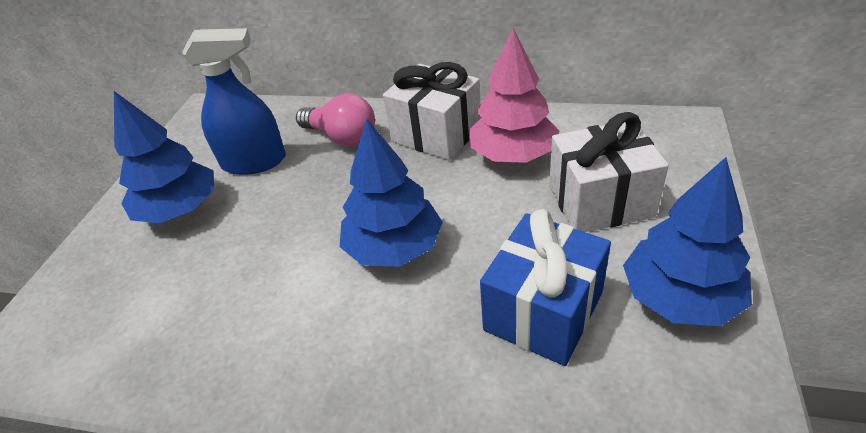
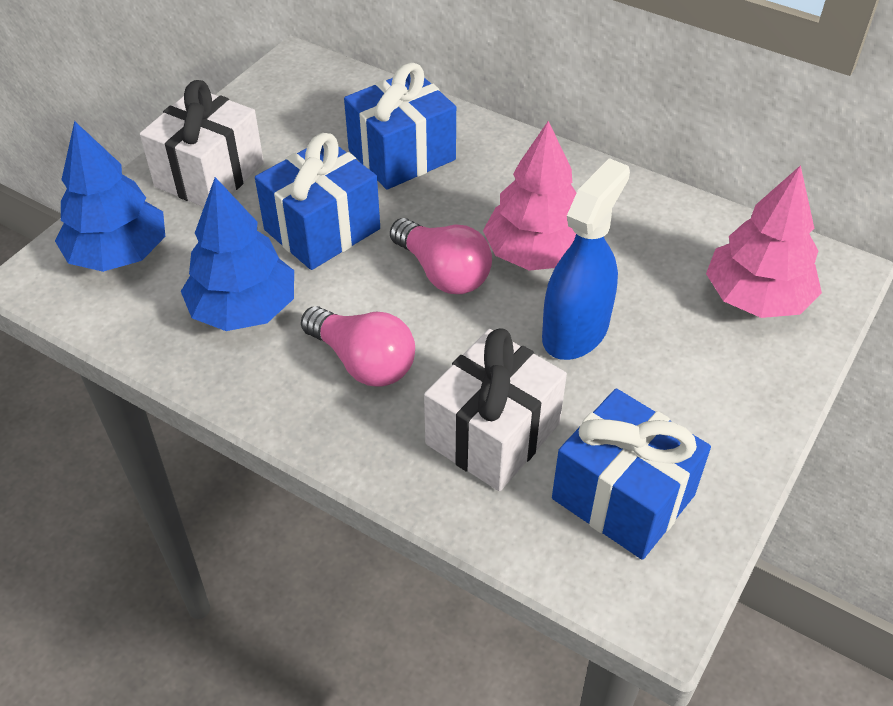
blue gift: [480,209,611,366] = 1 -> [255,133,380,270] [344,63,456,190] [552,388,711,560] = 3
blue tree: [114,91,214,223] [340,119,443,266] [623,157,752,326] = 3 -> [55,121,165,272] [181,177,294,331] = 2
pink light bulb: [296,94,375,146] = 1 -> [301,306,415,387] [390,218,492,294] = 2
pink tree: [469,28,559,163] = 1 -> [483,121,576,271] [706,165,822,318] = 2

